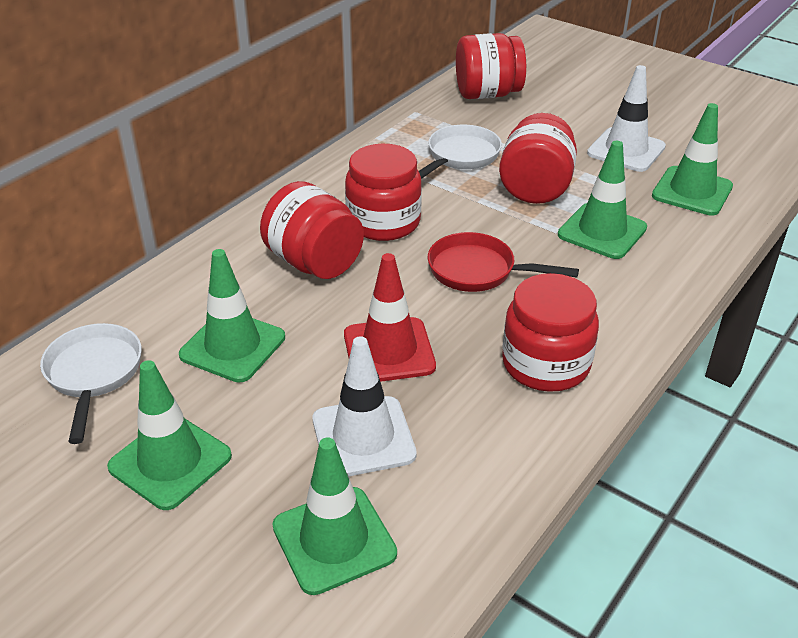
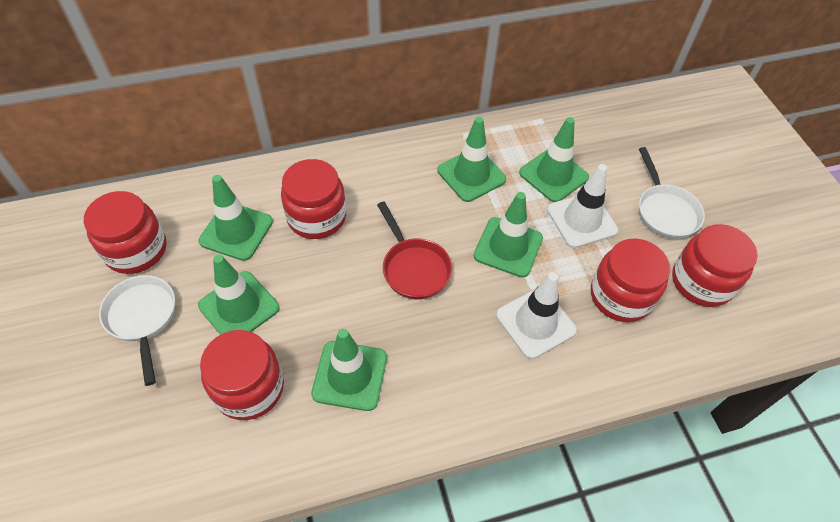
green traffic cone: [107,360,232,510] [179,249,285,383] [273,438,397,595] [558,141,647,259] [652,103,733,216] = 5 -> [198,254,279,335] [199,175,273,261] [311,329,387,411] [437,117,506,202] [474,192,543,278] [519,117,589,202] = 6
red traffic cone: [344,253,436,382] = 1 -> none = 0

